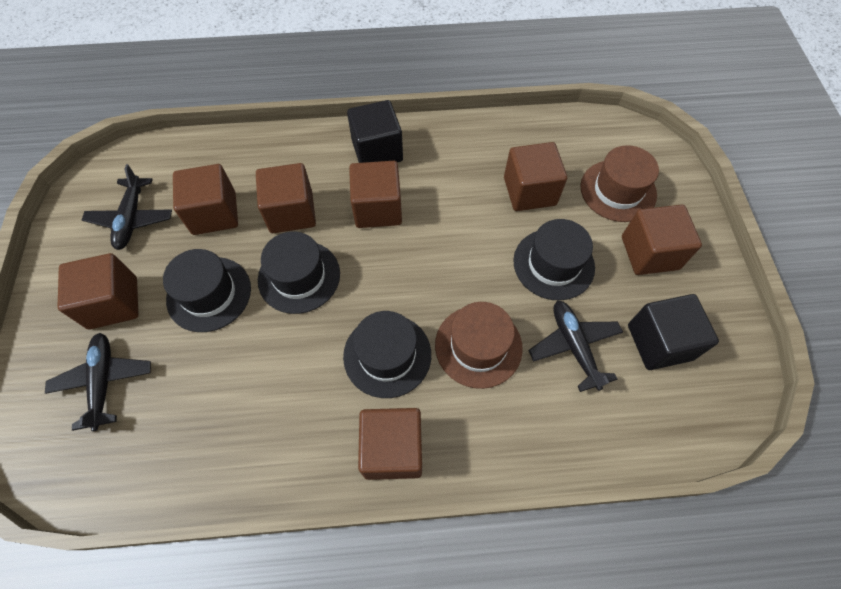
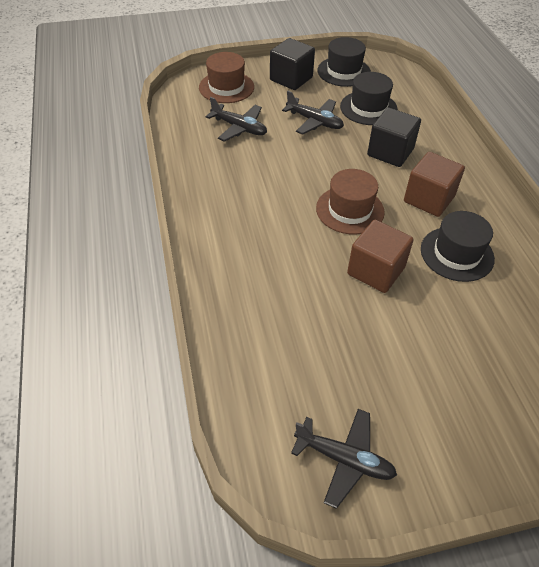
black hat: [163,249,251,332] [258,232,340,314] [343,311,431,398] [513,219,595,300] = 4 -> [317,37,371,87] [340,72,398,125] [421,211,495,282] = 3
brown cube: [57,253,139,329] [173,164,238,235] [256,163,316,233] [349,161,402,228] [358,408,422,480] [504,142,567,211] [622,205,702,275] = 7 -> [347,220,414,293] [404,152,465,217] = 2

